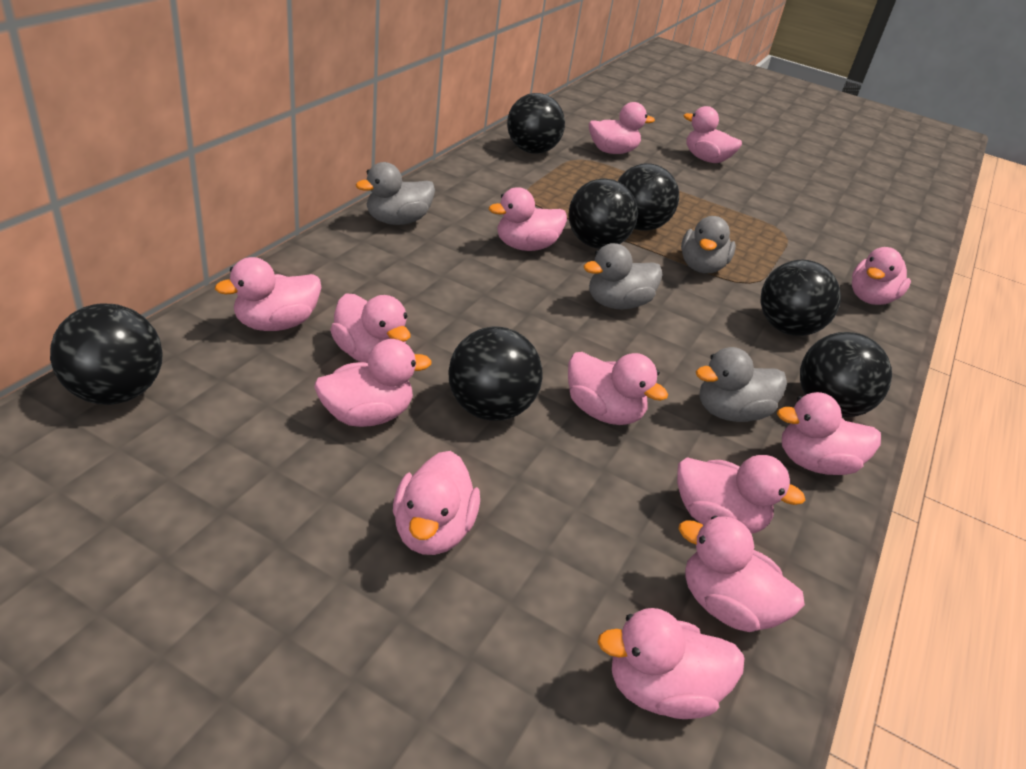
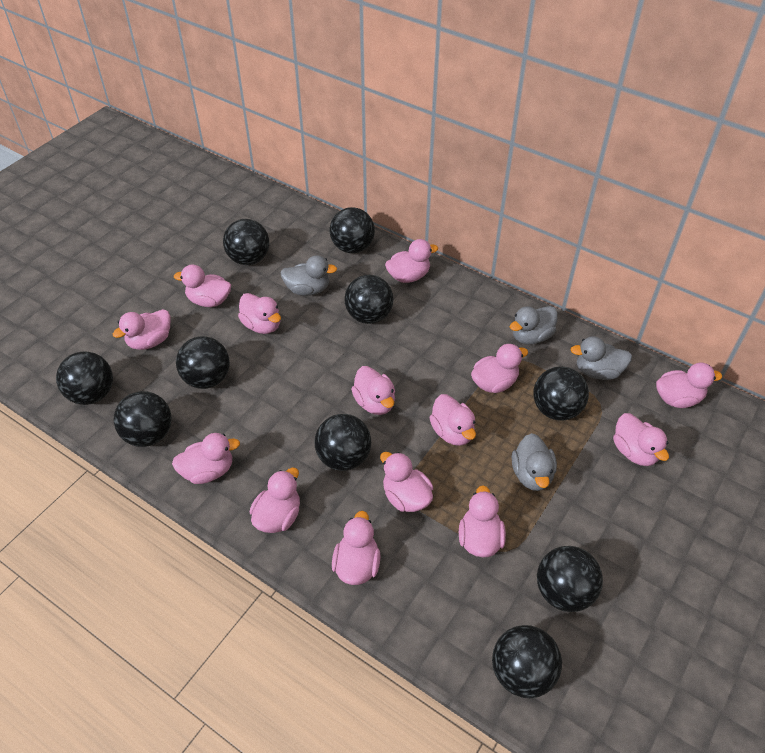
black ball: [50,304,163,405] [448,326,542,421] [507,93,565,154] [568,178,638,249] [618,163,679,231] [760,260,841,336] [800,332,892,418] = 7 -> [56,351,113,405] [114,391,172,447] [176,336,230,389] [223,219,269,265] [315,414,371,471] [330,207,375,253] [344,275,394,324] [492,625,562,698] [533,366,589,421] [537,546,603,612] = 10
pink duck: [215,257,321,331] [314,339,432,427] [330,293,411,363] [393,451,480,555] [489,187,567,251] [568,352,668,425] [589,102,655,154] [598,608,744,719] [677,455,805,534] [679,516,805,632] [684,106,742,163] [777,392,881,475] [852,247,911,305] = 13 -> [113,309,171,350] [172,433,240,484] [174,265,231,307] [238,293,281,334] [250,467,300,533] [332,511,381,585] [351,366,395,415] [380,452,433,512] [385,239,438,283] [429,394,476,446] [459,486,506,557] [471,344,528,393] [613,413,669,466] [656,363,722,408] = 14

